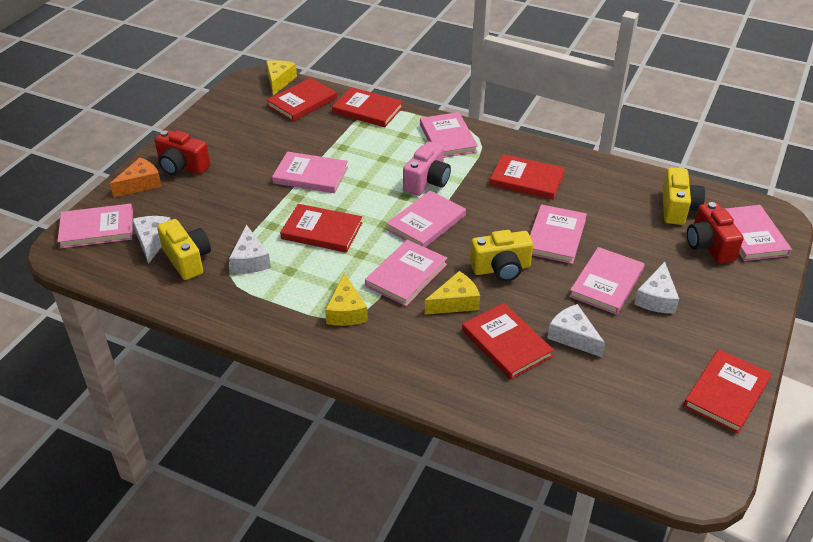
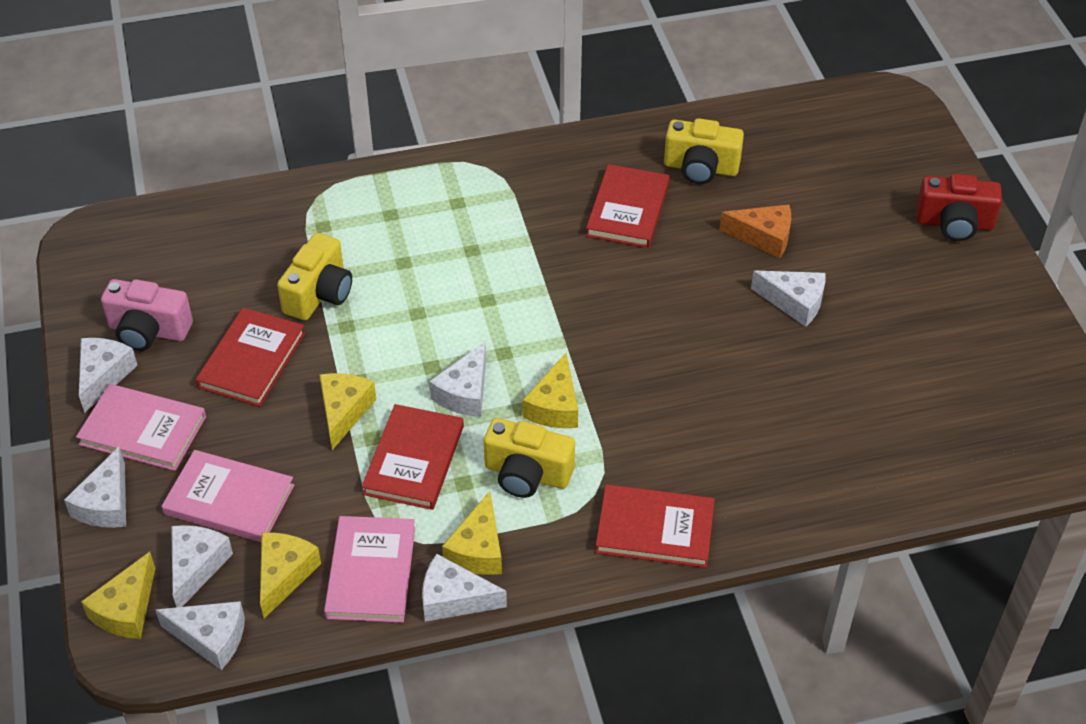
pink book: [57,204,133,249] [272,151,348,193] [365,239,447,306] [386,191,466,248] [420,112,478,158] [530,204,587,264] [569,247,645,315] [725,205,792,261] = 8 -> [76,384,206,471] [162,450,294,542] [324,516,415,623] = 3
red book: [267,78,337,122] [280,204,362,253] [332,87,403,127] [462,303,554,380] [490,154,565,200] [684,349,772,434] = 6 -> [196,307,305,407] [362,404,464,510] [586,164,670,248] [595,484,715,568] = 4
red camera: [155,130,210,175] [687,202,744,264] = 2 -> [916,174,1002,241] = 1
white cheese: [132,216,171,264] [229,225,271,273] [547,304,605,357] [634,262,679,314] = 4 -> [64,447,126,528] [79,338,138,413] [155,601,245,670] [171,525,233,607] [422,554,507,622] [429,342,486,417] [751,271,826,327] = 7
yellow cheese: [266,60,297,96] [325,273,368,326] [425,271,480,315] = 3 -> [81,552,155,639] [260,533,321,619] [319,373,376,450] [442,491,502,575] [523,353,578,428] = 5

